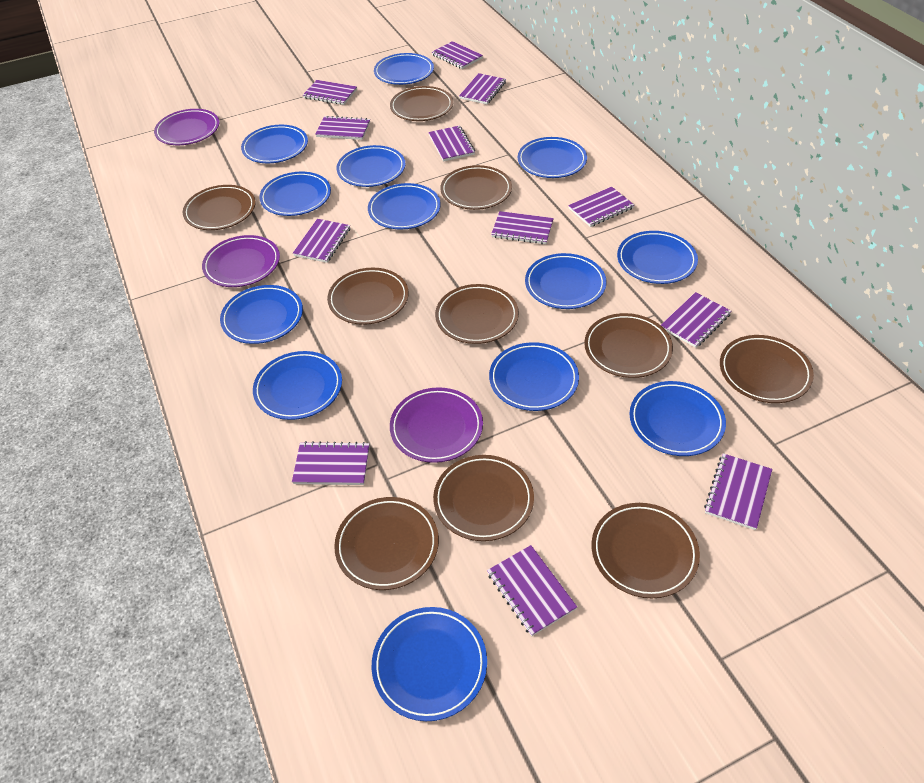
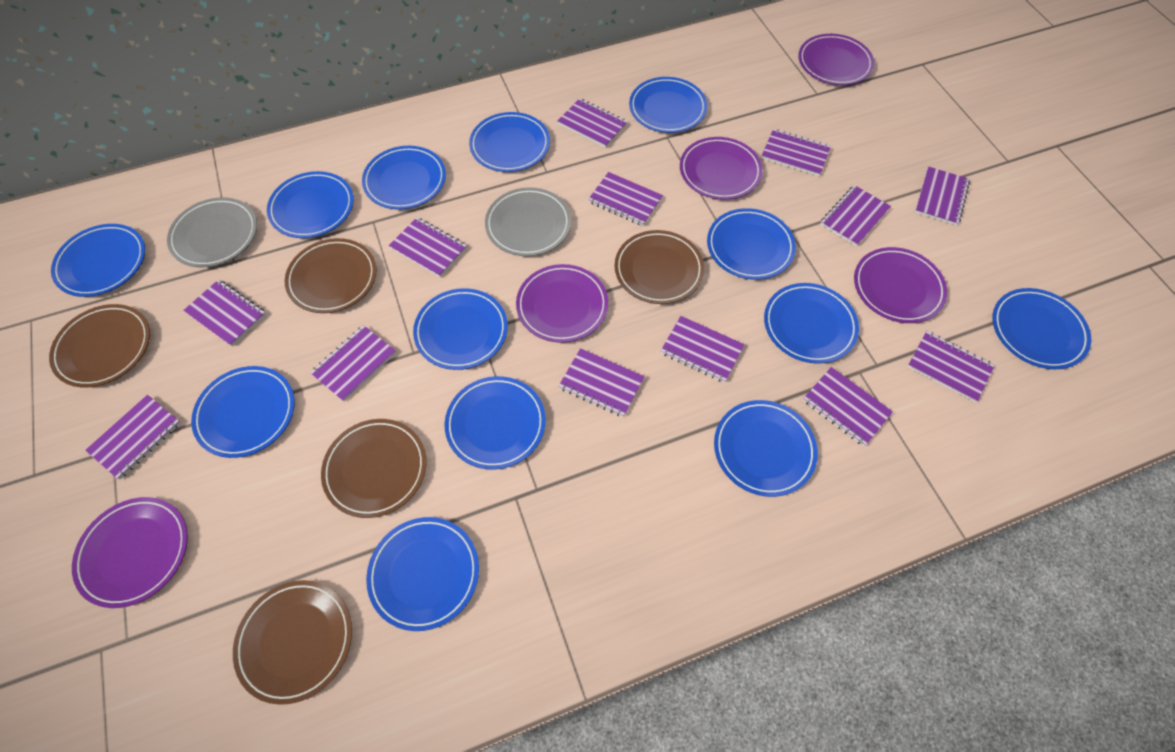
brown plate: [183,185,255,230] [327,268,409,325] [334,497,439,590] [390,86,453,121] [433,455,534,541] [435,284,519,344] [440,165,512,210] [584,313,673,378] [591,503,700,598] [720,335,814,403] = 10 -> [49,304,150,388] [233,580,352,705] [285,238,376,313] [321,419,426,518] [615,230,704,304] = 5
grey plate: none = 0 -> [167,197,257,267] [485,187,571,256] = 2
purple notebook: [292,441,369,485] [293,219,350,263] [303,80,357,105] [315,116,370,140] [428,125,475,162] [432,41,483,69] [459,73,506,104] [487,545,577,636] [491,211,554,244] [568,187,634,227] [661,292,731,348] [704,453,772,530] = 12 -> [85,395,181,479] [183,280,266,346] [310,325,396,401] [389,217,467,277] [557,98,627,148] [559,348,645,417] [588,172,663,226] [661,316,745,383] [761,129,831,176] [803,367,893,446] [820,185,891,246] [907,331,995,402] [915,166,970,226] = 13
purple plate: [154,109,219,145] [202,235,280,287] [390,387,483,463] = 3 -> [72,497,188,608] [516,264,608,343] [680,137,763,200] [798,34,874,85] [854,247,947,323] = 5

